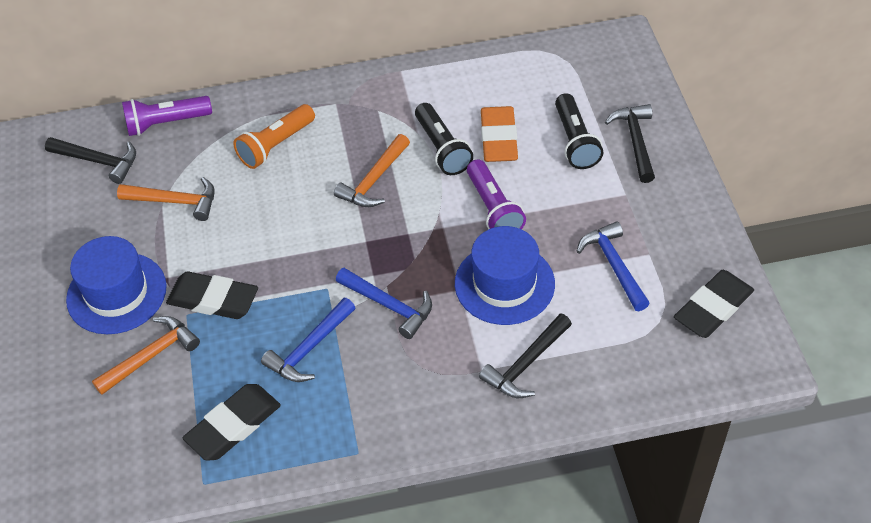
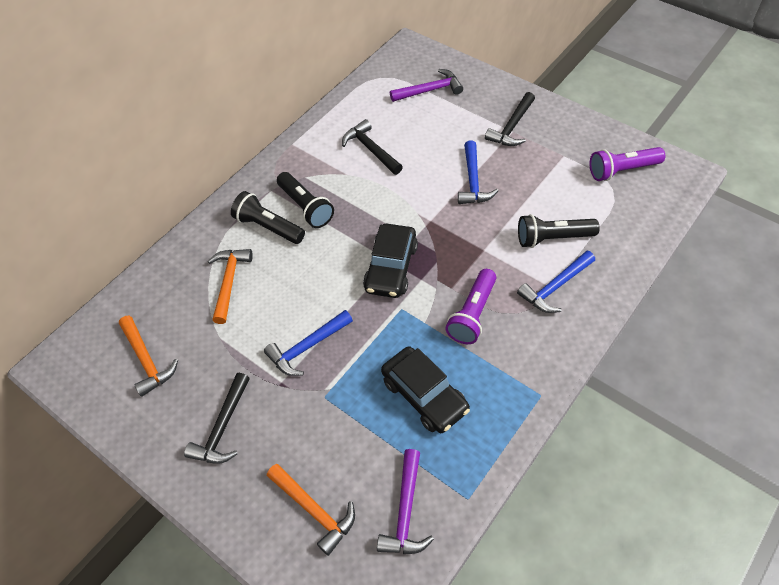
black car: none = 0 -> [363,224,418,298] [381,346,470,433] = 2
black eraser: [166,271,258,319] [183,384,281,461] [674,270,754,338] = 3 -> none = 0
black flashlight: [415,103,473,175] [555,93,603,169] = 2 -> [231,191,305,244] [277,172,334,228] [518,214,600,248] = 3
blue hat: [66,236,167,334] [455,226,555,325] = 2 -> none = 0
orange eraser: [481,106,518,162] = 1 -> none = 0
orange flashlight: [233,104,315,169] = 1 -> none = 0
purple hammer: none = 0 -> [377,449,434,554] [390,69,463,102] = 2

